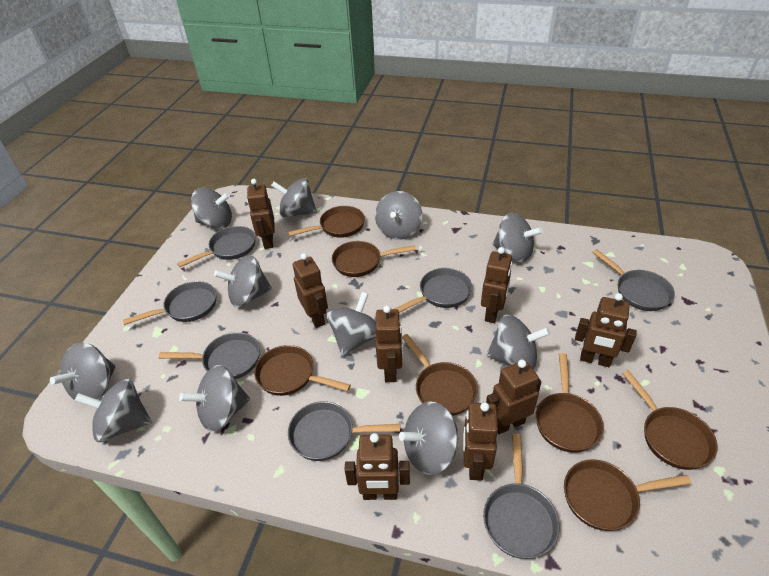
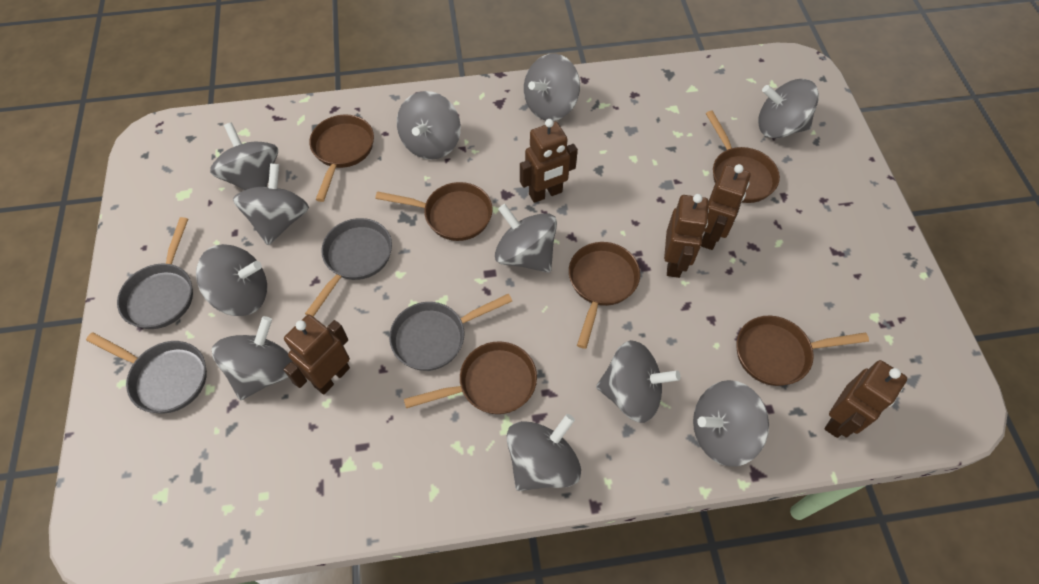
brown pan: [254,345,351,396] [288,206,365,238] [332,241,416,277] [402,334,478,416] [536,353,604,453] [564,459,691,531] [622,370,718,470] = 7 -> [309,115,374,202] [375,182,493,241] [404,341,537,414] [569,242,640,349] [705,111,780,203] [737,316,869,386] = 6
brown robot: [247,179,275,249] [293,253,328,328] [344,433,410,500] [376,306,403,382] [463,402,498,481] [481,247,512,323] [486,360,541,434] [575,293,637,367] = 8 -> [283,315,350,394] [520,119,578,203] [664,194,709,278] [701,164,751,250] [825,360,907,438] = 5
grey pan: [123,281,216,325] [159,332,260,379] [177,226,256,267] [288,401,400,461] [394,268,472,313] [483,434,560,559] [592,249,675,311] = 7 -> [86,332,207,413] [117,217,193,329] [305,218,392,317] [389,294,512,371] = 4

